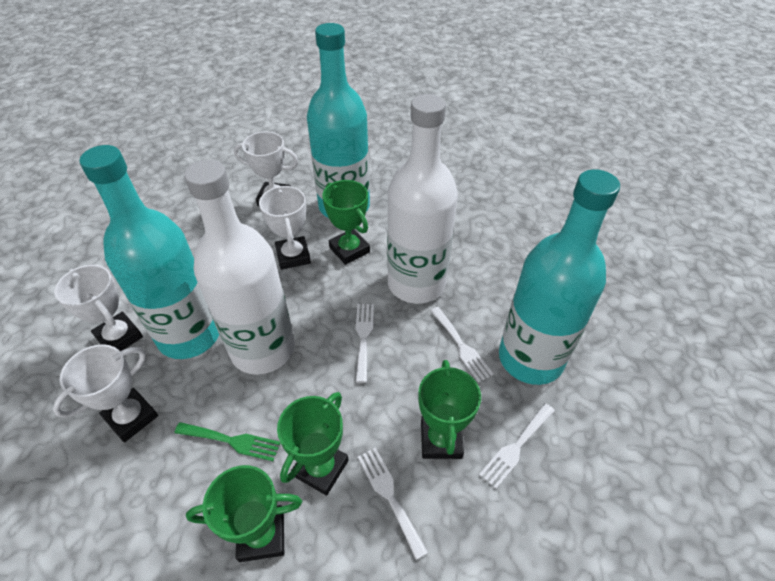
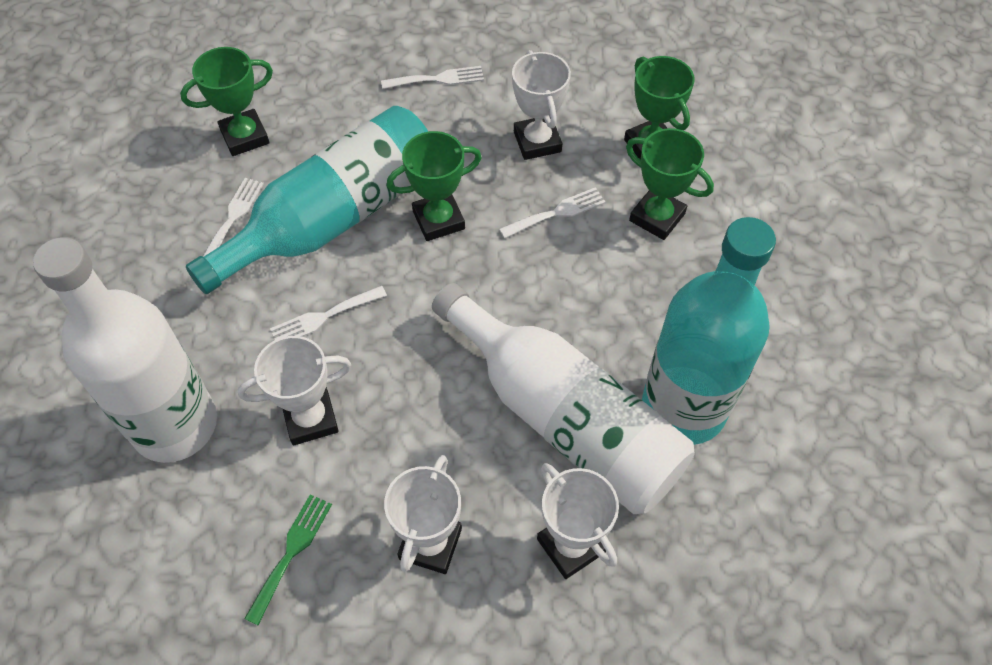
turquoise bottle: [79,145,219,359] [307,23,370,218] [499,169,620,385] = 3 -> [186,106,428,294] [642,217,776,445] = 2

